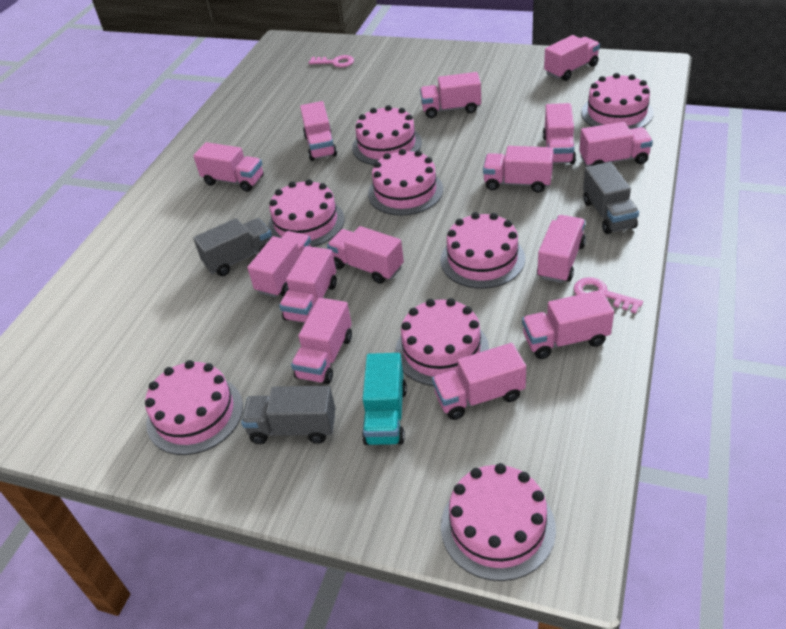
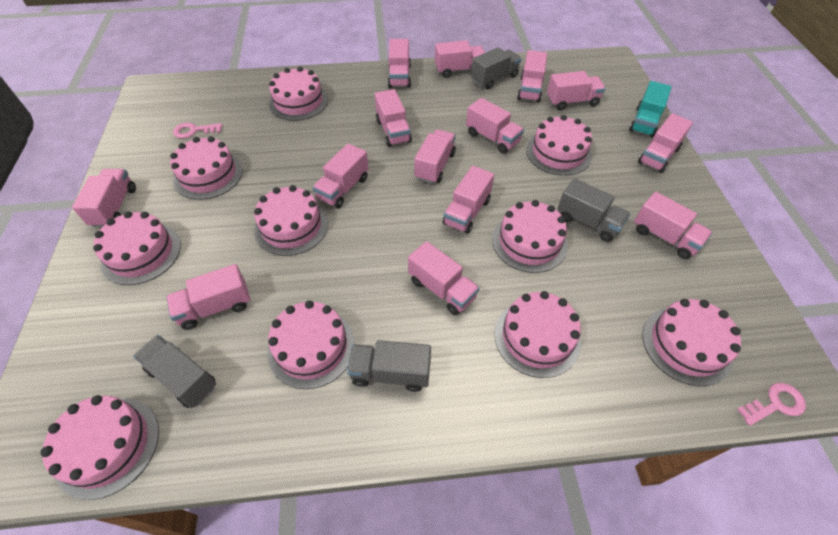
grey truck: [193,218,272,276] [241,386,336,444] [583,162,639,234] = 3 -> [133,335,216,408] [347,340,431,392] [471,47,521,89] [557,178,631,242] = 4
pink cake: [145,360,243,455] [268,179,345,247] [352,105,422,165] [368,149,443,216] [395,298,489,386] [441,212,525,288] [441,463,556,581] [581,73,654,129] = 8 -> [40,395,159,500] [93,211,181,285] [170,136,243,200] [254,185,328,256] [267,300,355,389] [269,67,328,121] [492,200,568,273] [494,291,581,378] [526,115,592,176] [642,299,741,386] = 10

